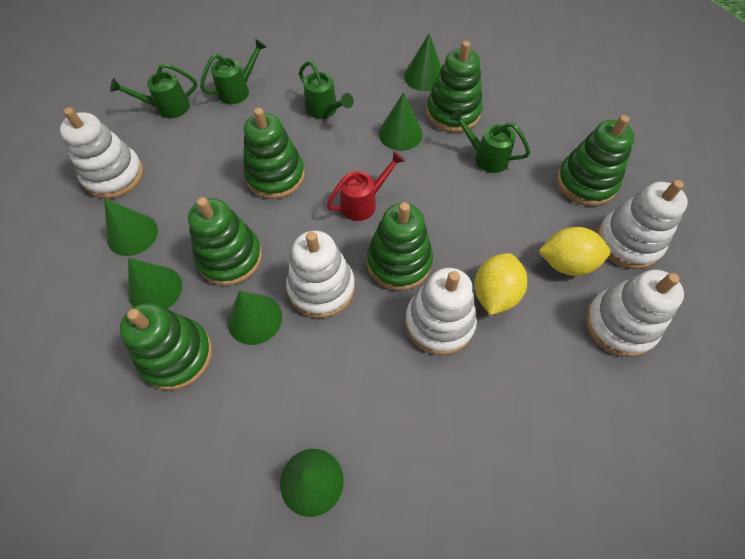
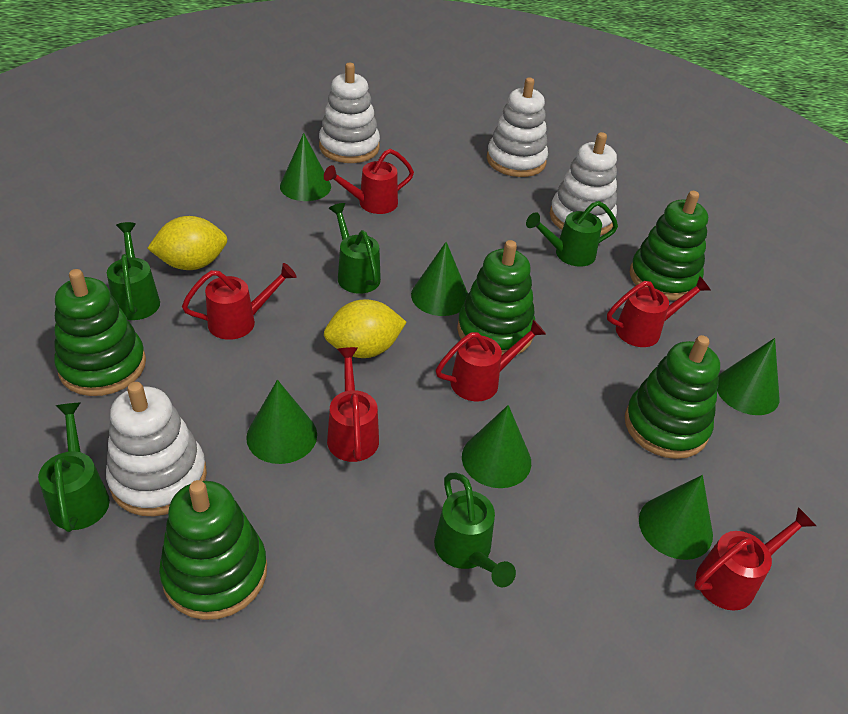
green stacking toy: [120,303,212,390] [188,197,262,286] [243,108,305,199] [367,202,433,290] [426,41,483,133] [557,115,635,206] = 6 -> [54,269,146,396] [159,480,267,620] [457,240,535,355] [625,335,720,459] [630,191,708,301] = 5
green watering can: [110,63,197,118] [200,38,267,104] [299,61,354,119] [450,109,530,173] = 4 -> [38,403,110,532] [107,222,160,320] [329,203,381,294] [434,473,516,587] [526,201,618,267] = 5
red watering can: [326,151,405,221] = 1 -> [182,263,296,340] [324,149,414,214] [327,347,379,462] [436,319,546,401] [607,276,711,347] [694,507,816,611] = 6
white stacking toy: [60,107,144,199] [286,231,355,318] [405,268,477,355] [586,270,684,357] [597,180,688,269] = 5 -> [106,382,207,517] [319,63,380,163] [487,77,548,177] [550,132,617,236] = 4

